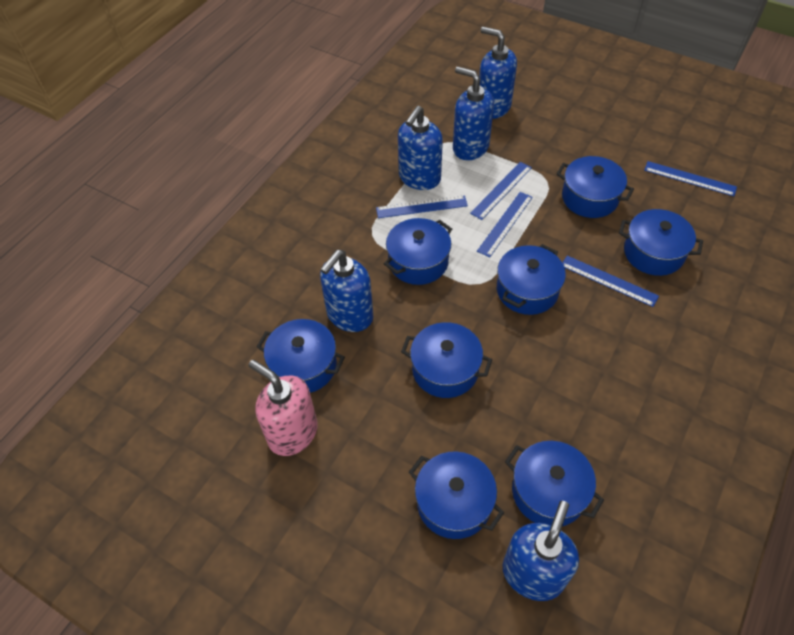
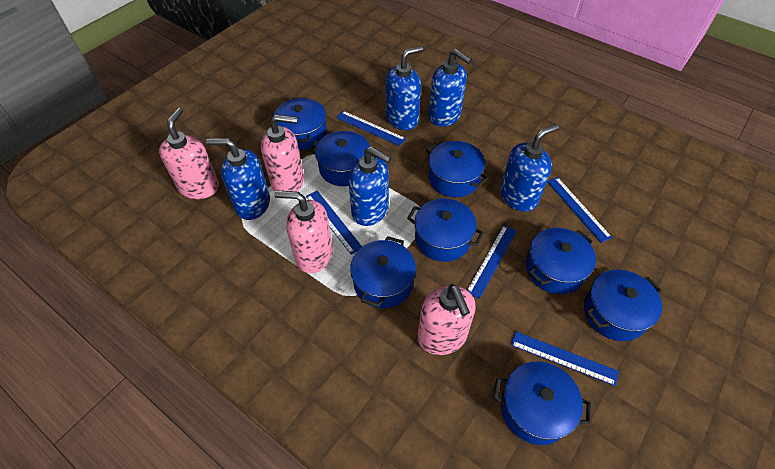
pink soap dispenser: [248,360,318,456] = 1 -> [159,107,219,199] [261,114,304,192] [274,191,333,273] [418,284,476,355] = 4

